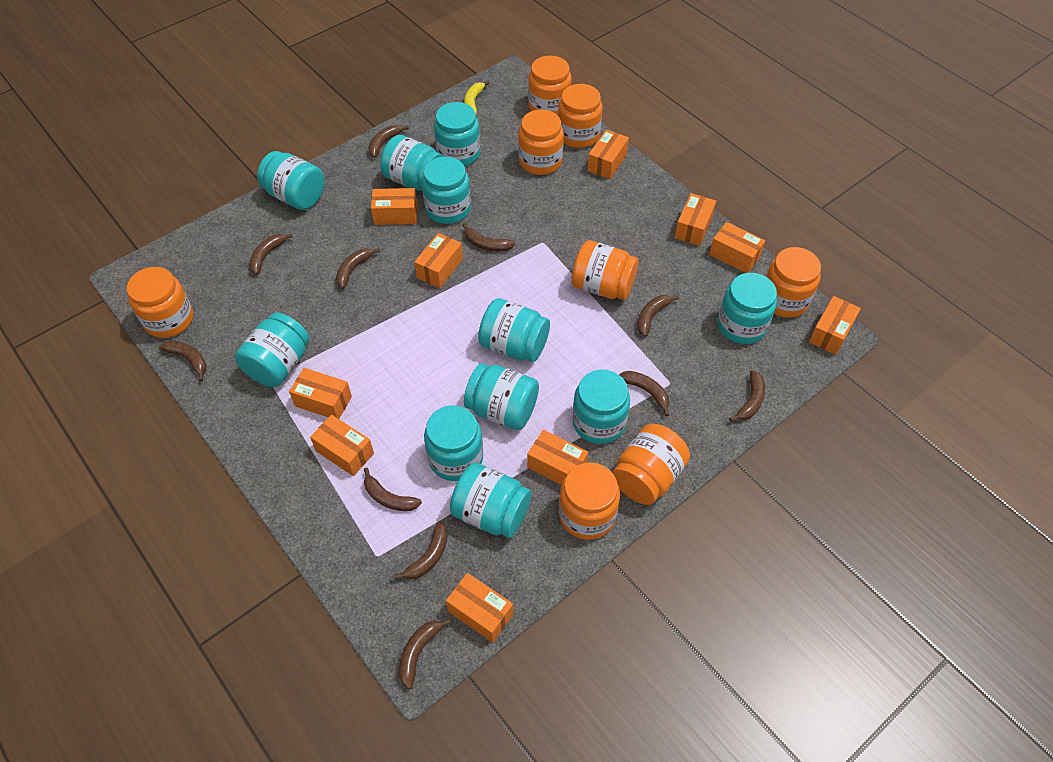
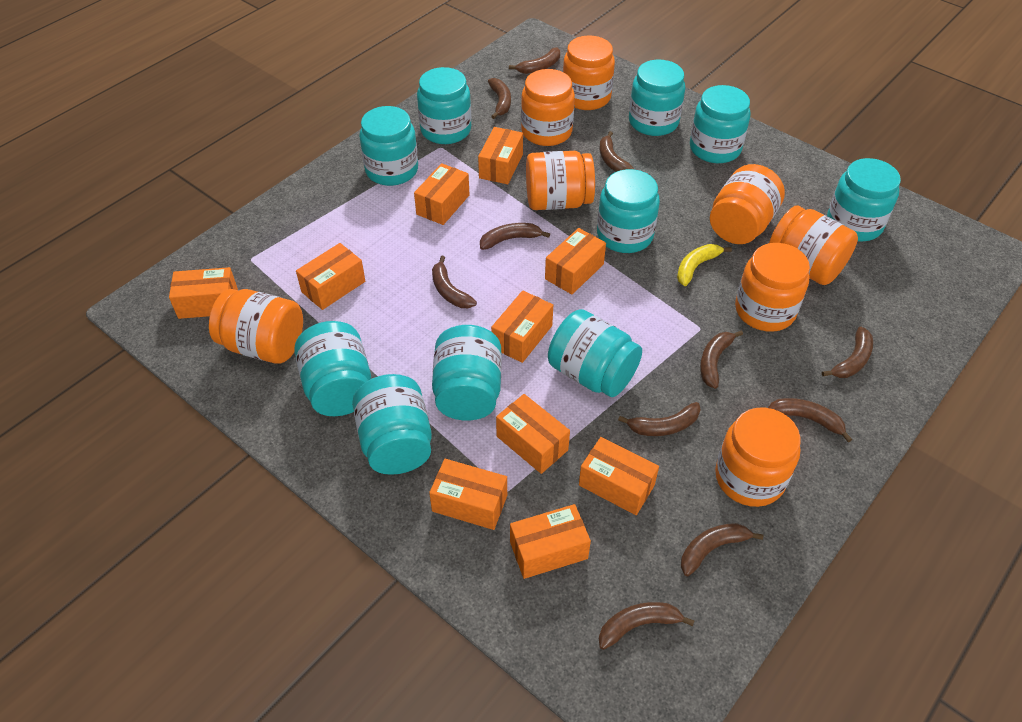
turquoise jar: [235,313,309,387] [257,151,324,210] [380,135,444,191] [422,157,471,224] [424,405,483,481] [434,102,480,167] [450,463,532,538] [464,363,539,430] [478,298,550,362] [572,369,630,444] [718,273,777,344] = 11 -> [294,321,371,416] [352,374,432,475] [359,106,418,186] [417,67,471,144] [432,325,502,420] [548,309,642,397] [597,169,660,253] [629,60,685,136] [690,85,750,163] [827,158,901,242] = 10

